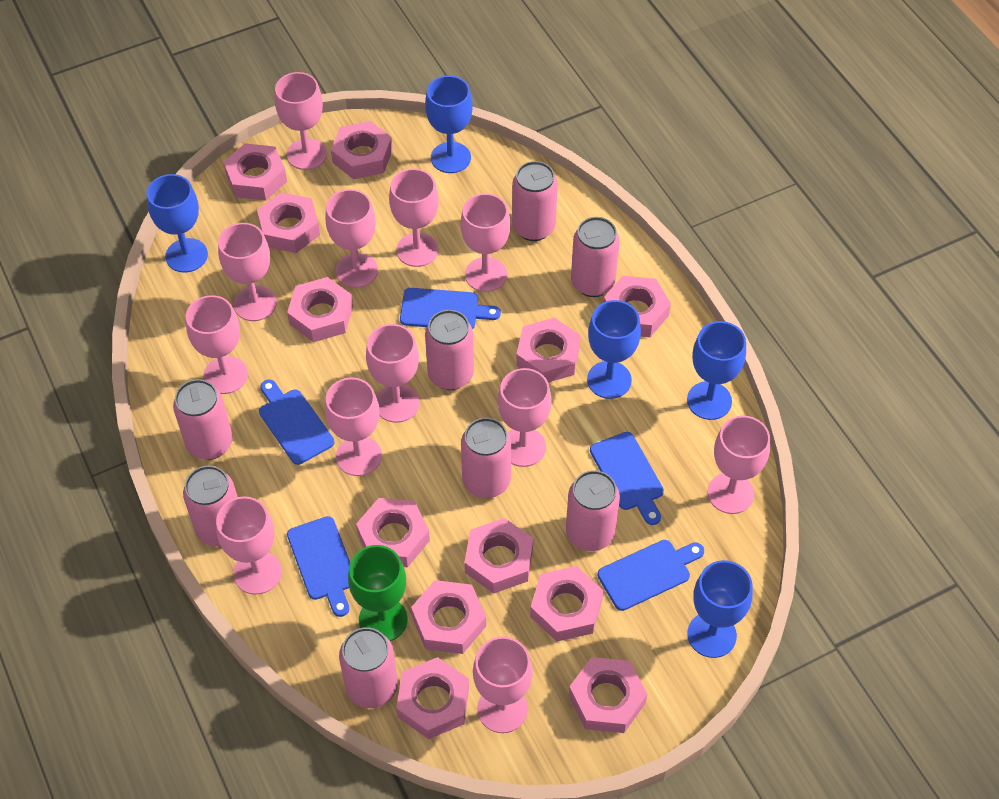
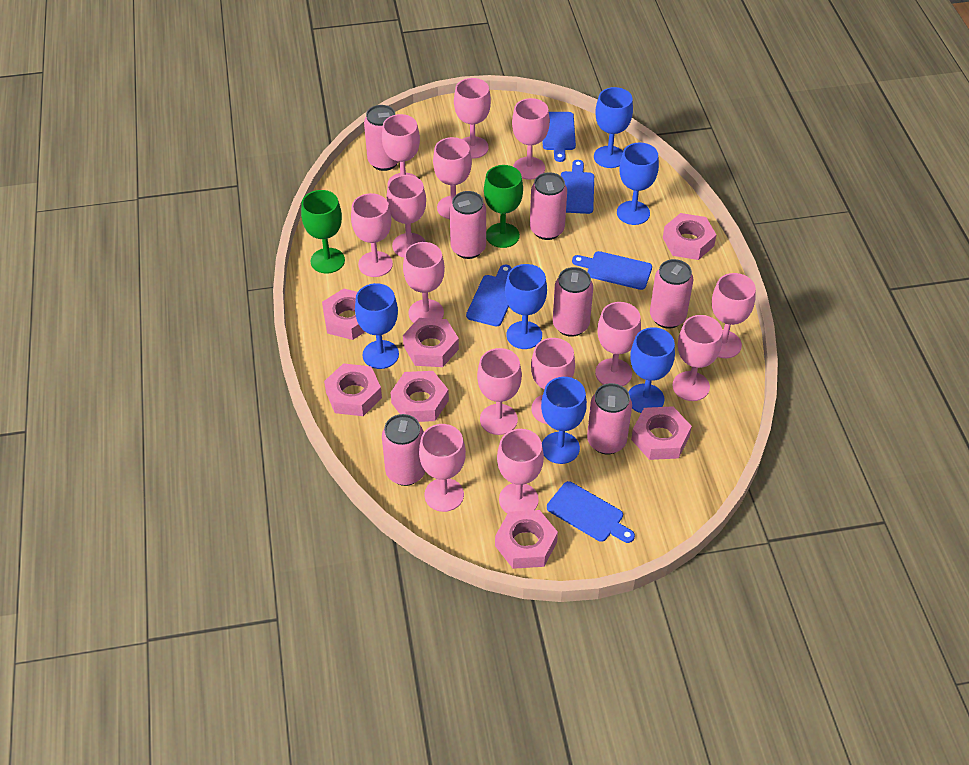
blue goblet: [147,174,208,273] [425,76,472,173] [587,300,641,399] [687,321,746,420] [687,560,753,658] = 5 -> [355,283,399,369] [505,264,547,349] [541,377,587,464] [594,87,633,168] [617,142,659,225] [629,327,675,413] = 6
green goblet: [348,545,408,641] = 1 -> [301,190,345,273] [484,165,523,248] = 2
pink can: [173,379,233,460] [183,466,237,546] [339,627,398,708] [425,310,474,390] [461,418,511,498] [512,161,558,241] [566,470,620,551] [571,217,619,297] = 8 -> [364,105,398,171] [382,414,425,486] [450,191,486,259] [530,172,567,240] [553,267,593,337] [587,383,632,454] [650,259,693,329] = 7
pink goblet: [186,295,248,394] [216,496,282,595] [218,223,277,321] [275,72,327,170] [325,189,378,288] [325,377,382,476] [366,324,420,423] [389,168,439,267] [461,193,510,292] [473,636,533,733] [498,368,552,467] [708,416,770,514] = 12 -> [351,193,393,277] [382,114,420,184] [386,175,426,257] [403,242,445,323] [419,424,466,512] [433,137,472,219] [454,78,491,159] [477,348,522,435] [497,429,544,514] [512,98,550,180] [531,338,575,424] [595,302,641,386] [672,315,722,401] [712,273,756,358] = 14
pink nut: [223,143,287,201] [257,192,320,253] [287,277,353,342] [331,121,393,179] [356,498,430,567] [396,657,469,739] [411,580,486,654] [464,518,533,594] [516,317,581,383] [530,566,603,642] [569,657,647,733] [603,276,671,337] = 12 -> [322,288,365,340] [324,363,382,416] [390,371,449,422] [403,318,459,367] [495,510,558,569] [631,406,692,460] [663,213,716,260] = 7

